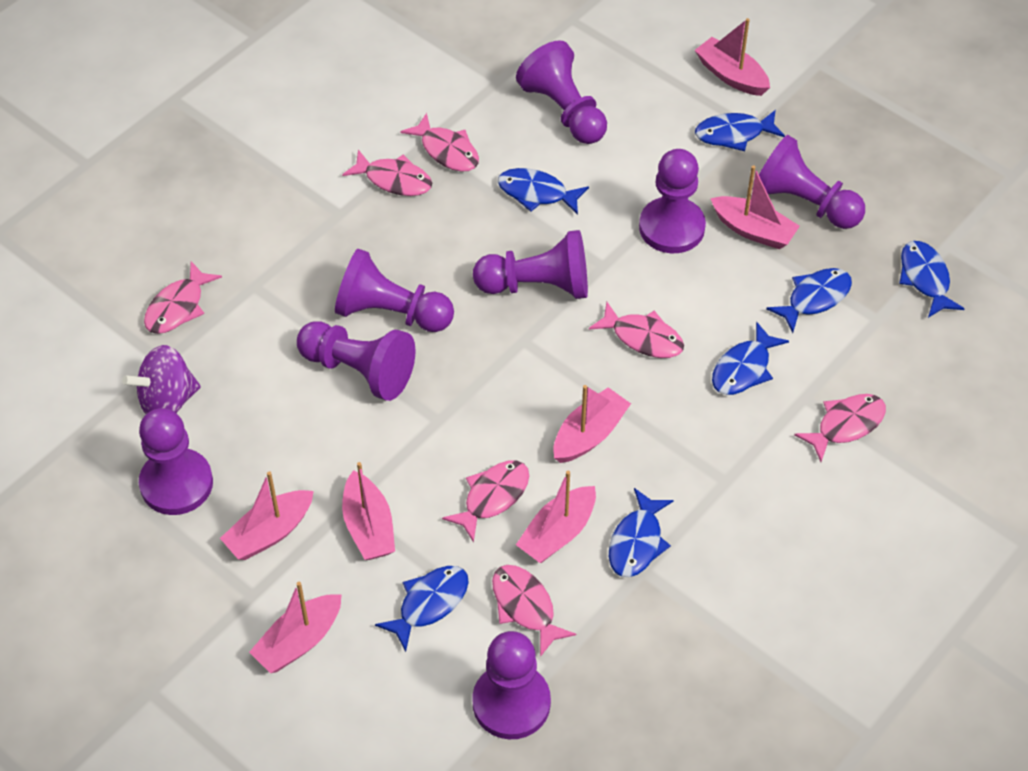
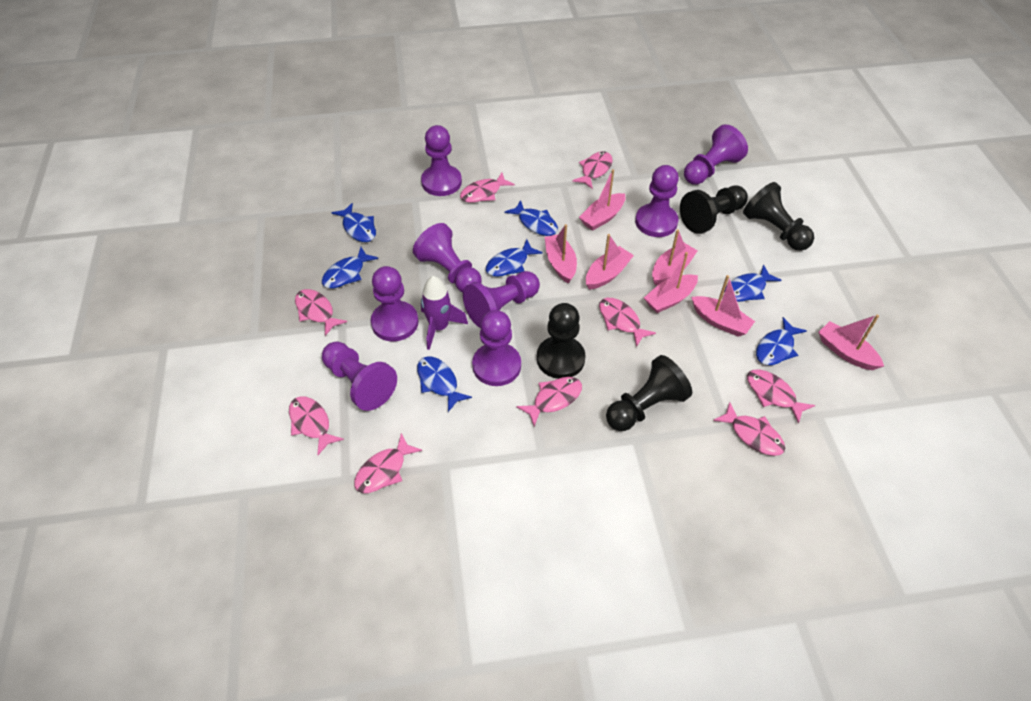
black pawn: none = 0 -> [537,303,585,379] [606,355,692,431] [680,186,748,234] [743,182,814,251] = 4
pink fish: [144,261,222,334] [342,150,432,196] [400,113,479,172] [442,461,529,542] [492,565,576,657] [589,302,684,358] [794,394,886,462] = 7 -> [289,396,344,455] [295,289,347,336] [354,433,422,493] [460,172,515,203] [516,377,582,426] [572,151,613,189] [599,298,656,347] [713,402,785,456] [747,369,815,424] = 9
purple rocket: none = 0 -> [421,276,468,350] = 1
purple spinning top: [122,345,201,414] = 1 -> none = 0

